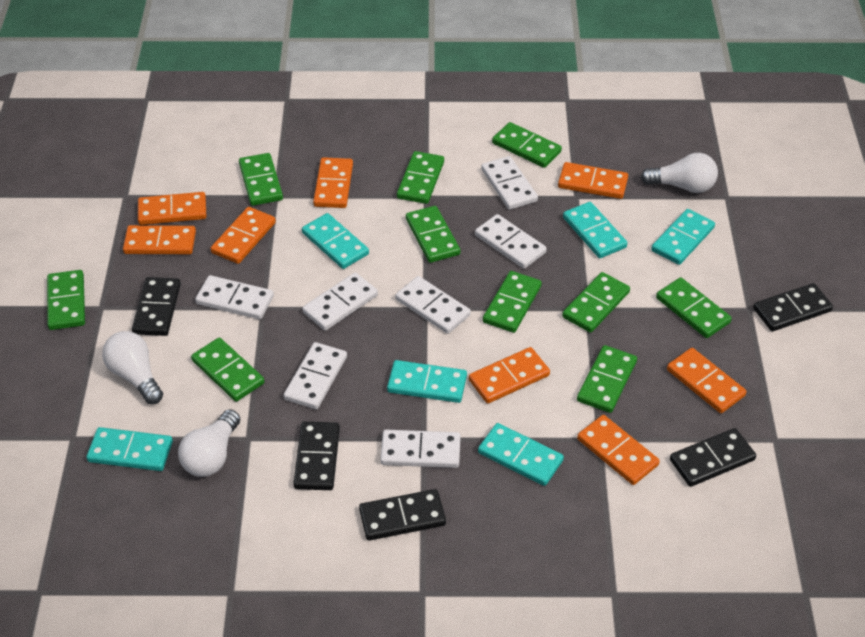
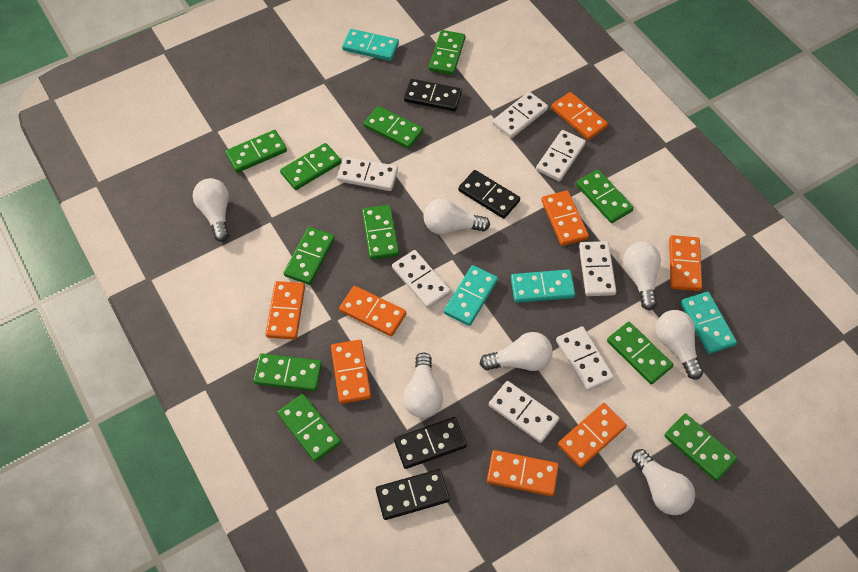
black domino: [132,277,181,336] [293,422,340,490] [359,489,446,541] [670,428,756,487] [753,283,833,331] = 5 -> [376,469,450,520] [394,417,467,469] [404,79,462,111] [458,170,520,219] = 4
green domino: [47,270,85,330] [191,338,264,402] [239,153,283,206] [397,151,444,204] [406,206,460,263] [483,271,542,333] [492,122,562,168] [562,272,630,333] [577,345,637,413] [656,277,732,338] = 10 -> [225,130,287,173] [253,353,322,391] [277,394,341,462] [280,143,341,190] [284,227,335,285] [362,205,399,260] [364,106,423,149] [429,30,465,75] [576,169,634,223] [607,322,673,384] [664,413,737,481] = 11
turquoise domino: [86,427,173,471] [302,213,369,269] [387,360,467,403] [478,423,564,486] [563,202,627,258] [651,209,715,265] = 6 -> [342,29,399,61] [444,265,498,326] [511,270,575,303] [681,292,737,354] = 4
white light bulb: [102,331,163,404] [178,409,240,477] [641,153,718,193] = 3 -> [193,178,229,242] [403,352,443,418] [423,198,490,234] [480,332,553,371] [623,242,661,310] [632,449,695,515] [655,310,704,379] = 7

